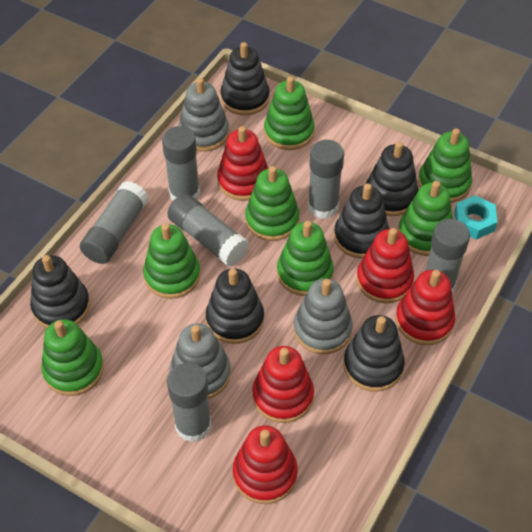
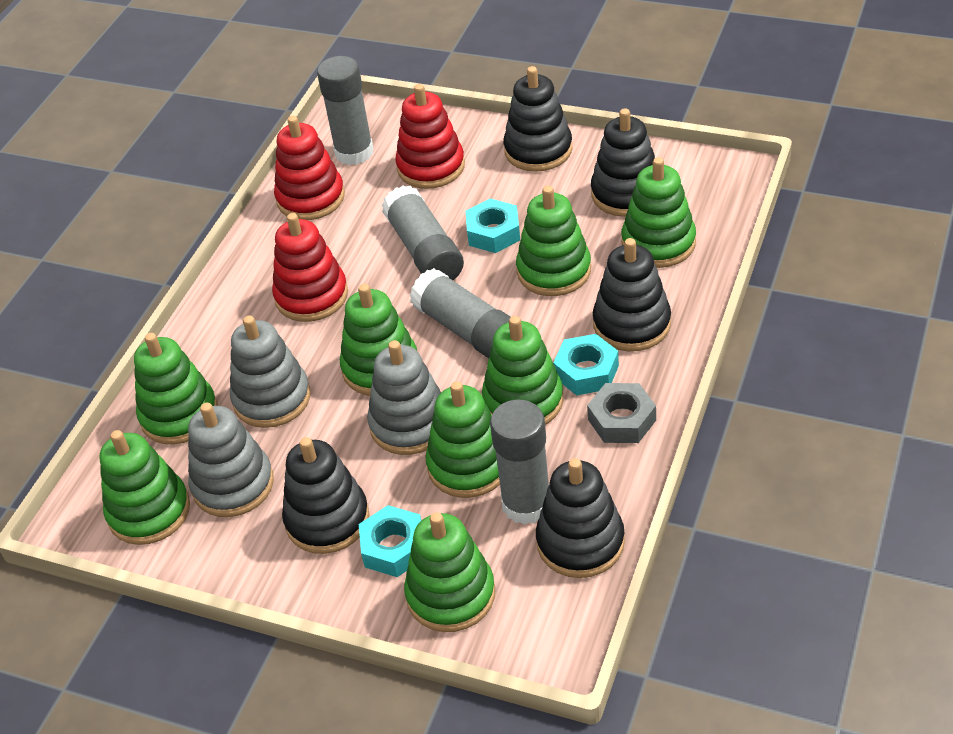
black stacking toy: [30,255,90,328] [206,268,264,344] [220,42,270,115] [334,183,389,259] [343,315,405,392] [366,142,418,216] = 6 -> [282,437,369,554] [503,66,572,172] [536,458,625,578] [591,108,655,217] [593,238,671,351] = 5
green stacking toy: [41,319,104,396] [143,223,200,299] [245,166,300,241] [264,76,314,150] [277,221,334,296] [398,181,453,256] [418,129,472,203] = 7 -> [100,430,190,545] [134,333,218,444] [340,284,417,396] [404,512,495,632] [425,381,500,498] [482,316,564,425] [516,186,591,296] [621,157,696,268] = 8
grey glue stick: [80,181,149,264] [162,126,200,200] [167,193,249,267] [167,363,211,442] [308,140,344,219] [426,219,470,293] = 6 -> [317,56,374,165] [382,185,464,280] [410,268,511,358] [490,400,549,525] = 4
grey nut: none = 0 -> [587,383,656,443] = 1
red stacking toy: [217,126,269,201] [233,425,298,504] [252,346,314,423] [357,228,414,304] [395,270,455,345] = 5 -> [272,213,348,322] [274,116,345,220] [395,84,465,189] = 3
turquoise nut: [454,195,497,239] = 1 -> [359,505,421,577] [466,199,520,253] [553,334,619,395] = 3

